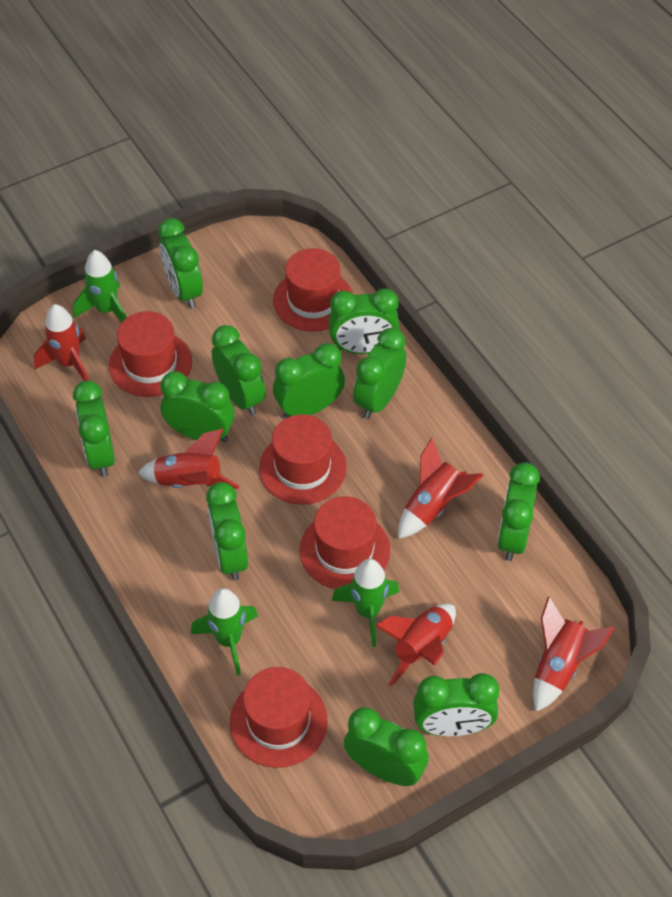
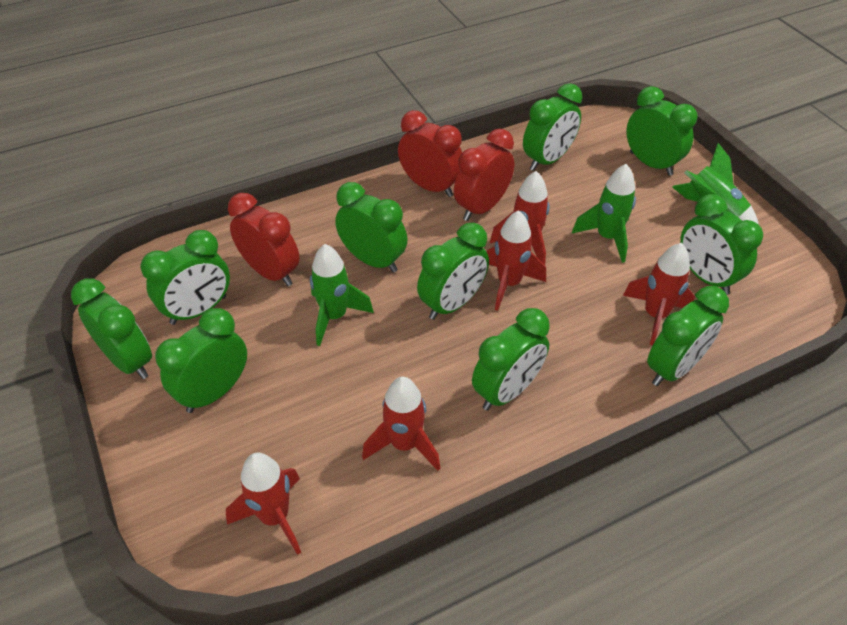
green clock: [73,380,115,477] [158,218,203,309] [160,371,235,442] [206,482,248,581] [212,325,266,416] [273,343,345,419] [329,289,399,354] [344,708,429,786] [353,328,406,419] [413,673,499,736] [497,462,540,561] = 11 -> [71,278,152,379] [141,230,230,325] [155,308,247,413] [335,182,408,273] [417,223,489,320] [472,308,550,410] [523,83,582,171] [626,86,698,176] [647,286,729,386] [680,194,763,295] = 10
red clock: none = 0 -> [228,193,299,286] [398,110,462,197] [454,129,514,221] = 3
red hat: [109,311,192,397] [230,667,328,768] [259,414,347,505] [273,248,353,331] [299,496,390,589] = 5 -> none = 0

